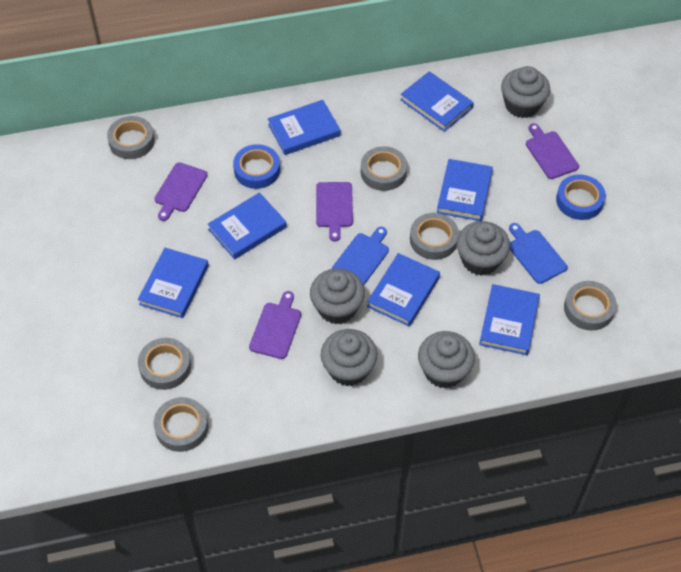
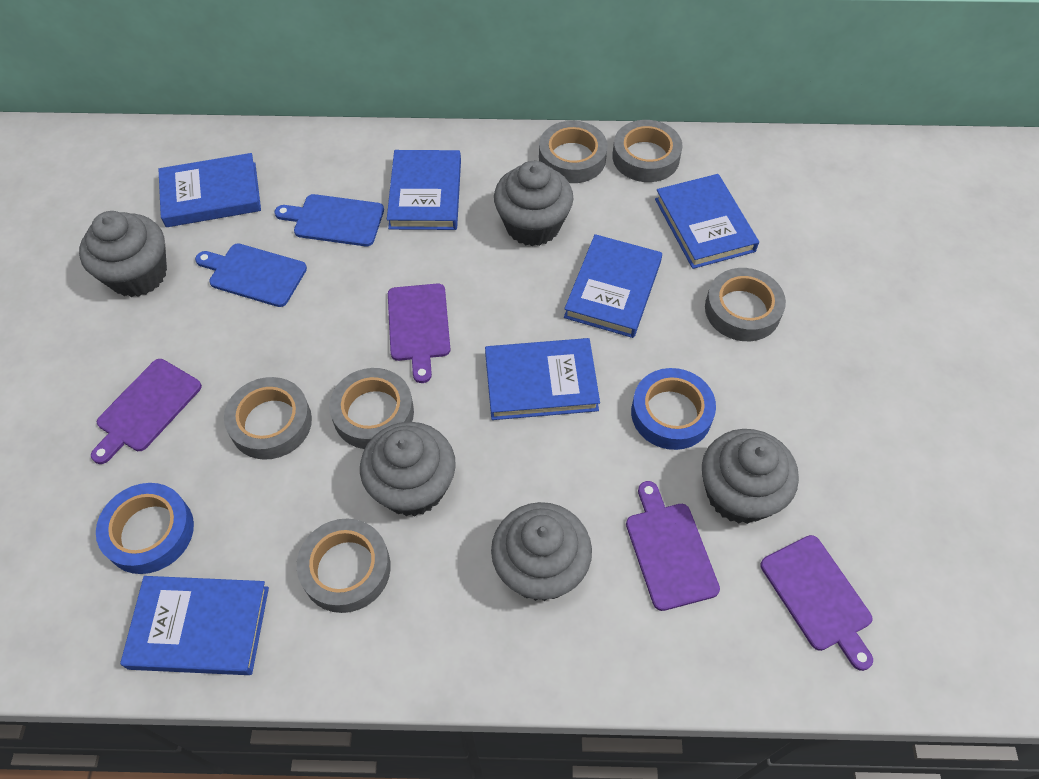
blue book: [138,248,209,318] [208,193,287,259] [268,100,340,155] [367,253,440,326] [400,71,474,132] [437,159,493,221] [479,284,540,355] = 7 -> [120,576,269,675] [158,153,261,227] [387,150,461,230] [485,338,600,420] [564,234,662,338] [655,174,759,269] = 6

